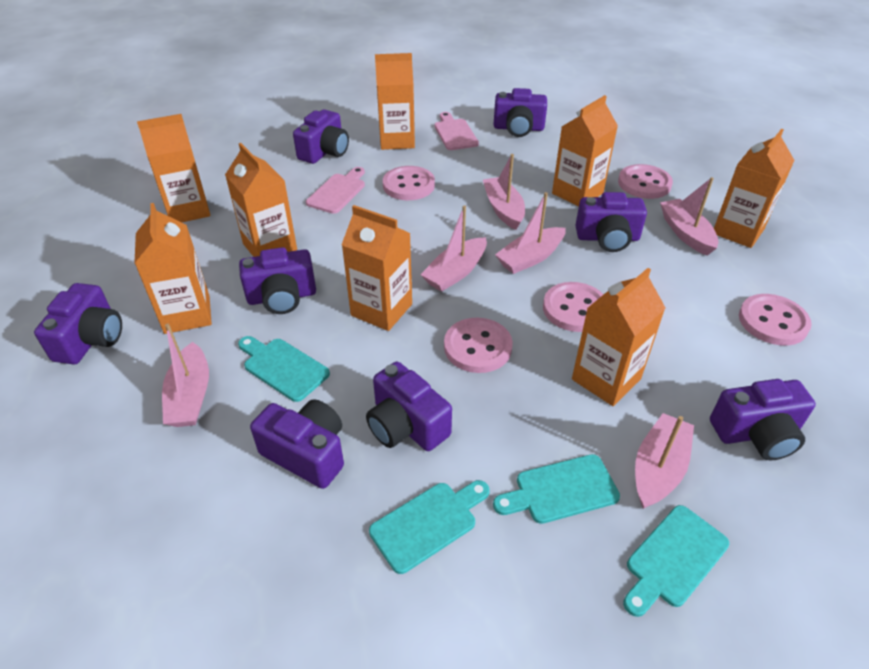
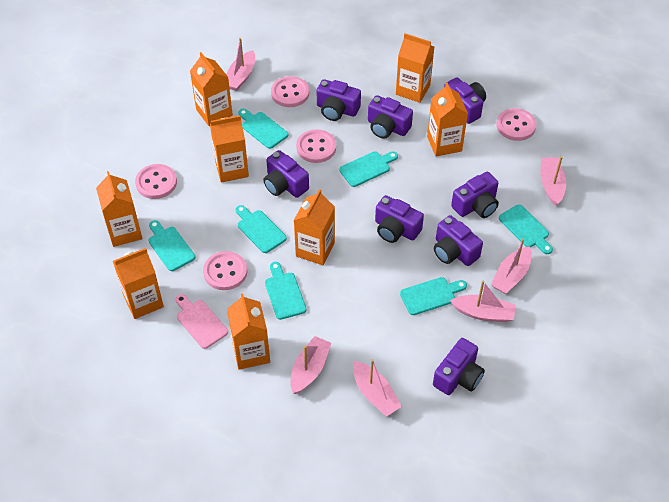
pink cutting board: [306,167,365,214] [434,112,479,150] = 2 -> [175,294,228,349] = 1
turquoise cutting board: [238,336,330,402] [369,480,490,574] [493,454,620,524] [623,505,729,617] = 4 -> [148,220,195,271] [236,205,287,253] [238,109,288,149] [265,262,306,320] [339,151,398,187] [400,277,467,315] [499,205,553,254] = 7

